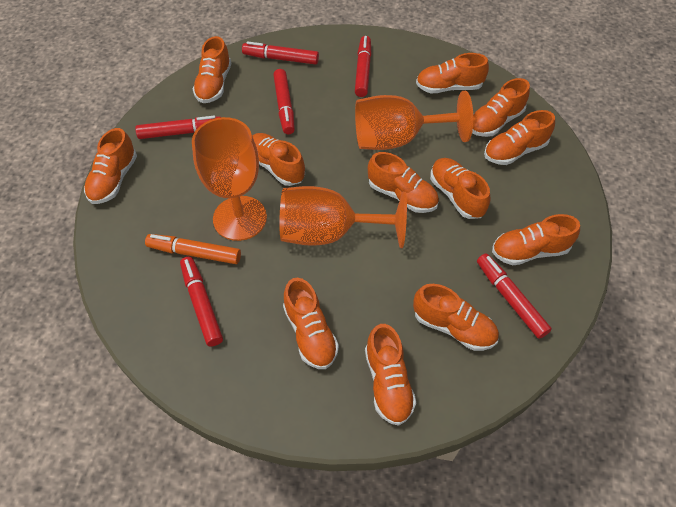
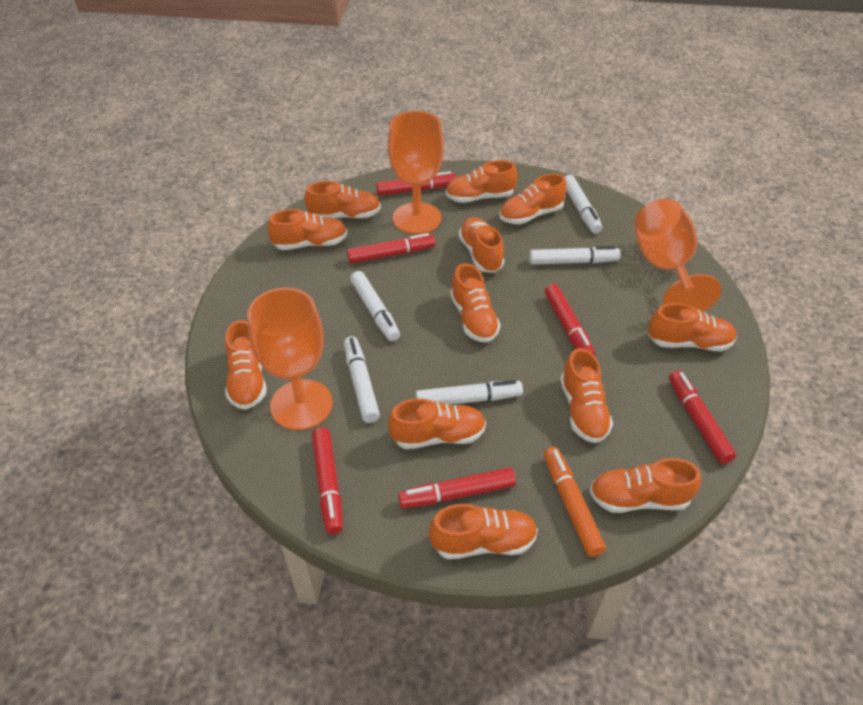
white marker: none = 0 -> [344,336,380,423] [350,271,400,341] [416,380,523,405] [529,246,620,265] [565,175,603,234] = 5

